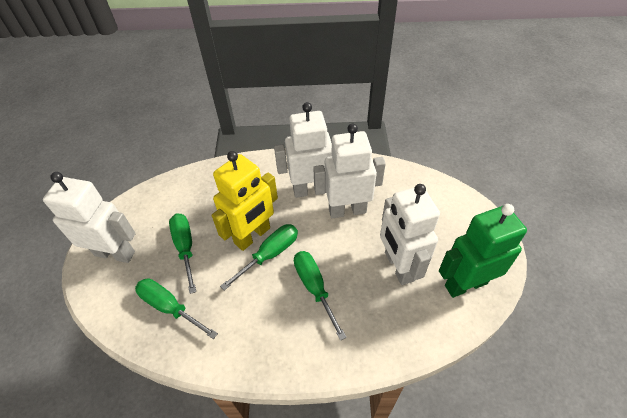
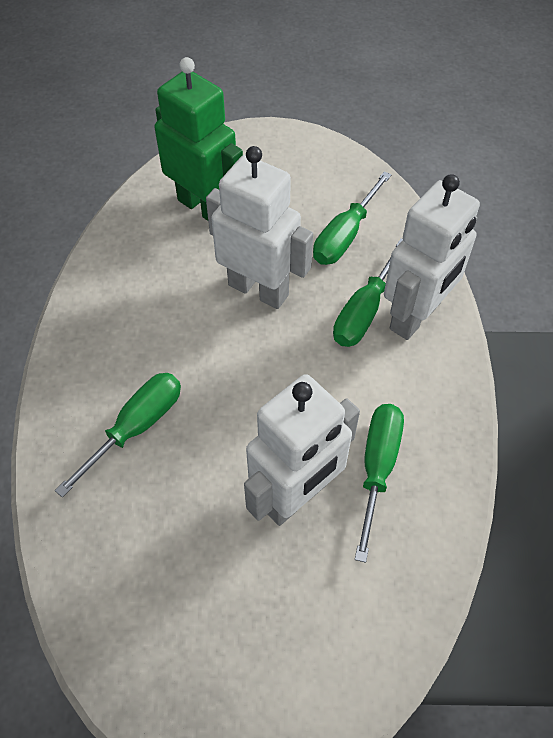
white robot: [43,172,136,263] [274,102,332,198] [313,124,386,218] [380,184,440,285] = 4 -> [206,146,313,309] [244,374,360,526] [384,174,480,340] = 3
yellow robot: [212,151,278,251] = 1 -> none = 0

